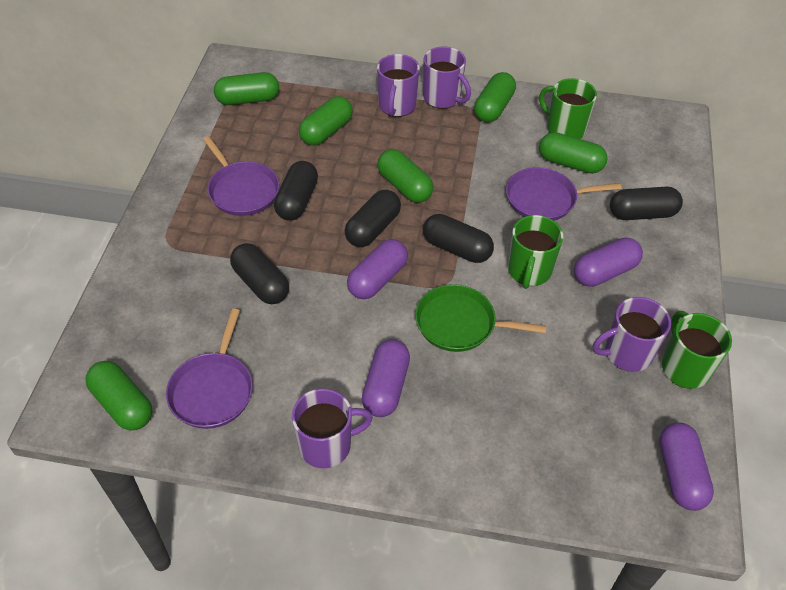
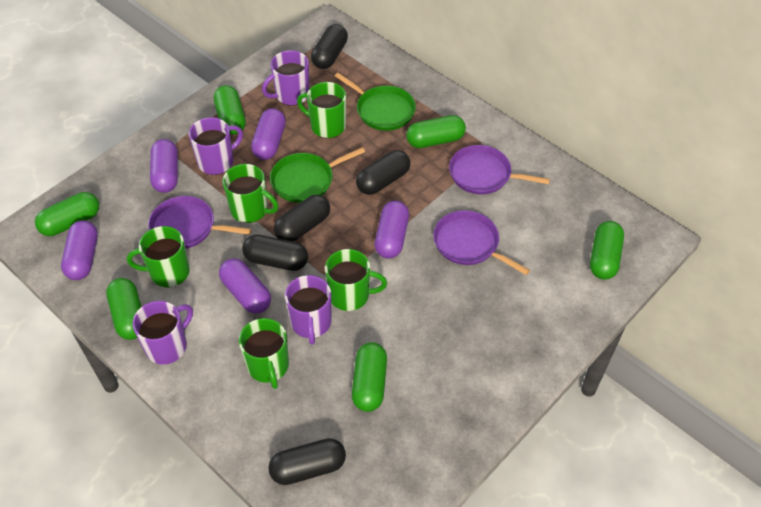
green mug: [508,215,563,289] [539,78,597,139] [662,311,732,389] = 3 -> [127,226,190,287] [223,164,278,223] [239,318,289,389] [297,82,346,138] [325,249,387,311] = 5
green pan: [415,284,546,352] = 1 -> [270,147,365,203] [335,73,416,131] = 2
purple capsule: [347,239,408,299] [362,339,410,417] [574,238,643,287] [659,423,714,511] = 4 -> [61,220,98,280] [150,139,178,193] [219,258,271,314] [251,108,286,160] [375,201,409,259] = 5

